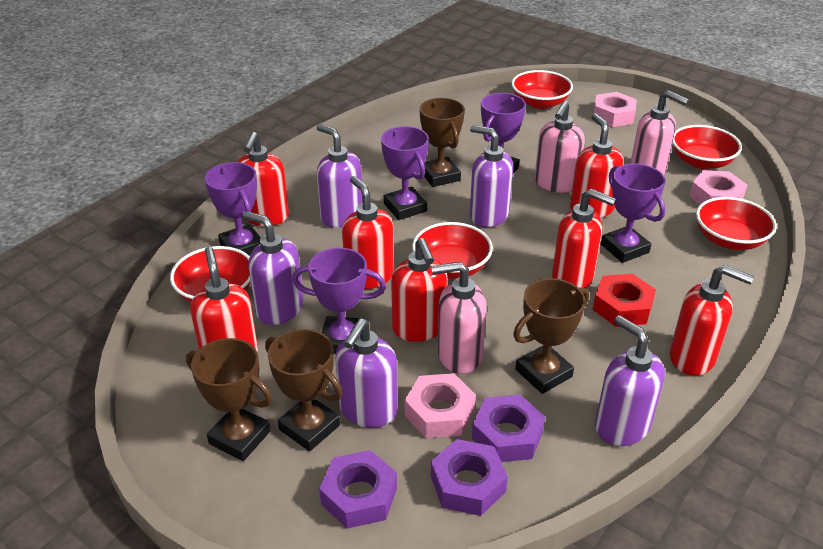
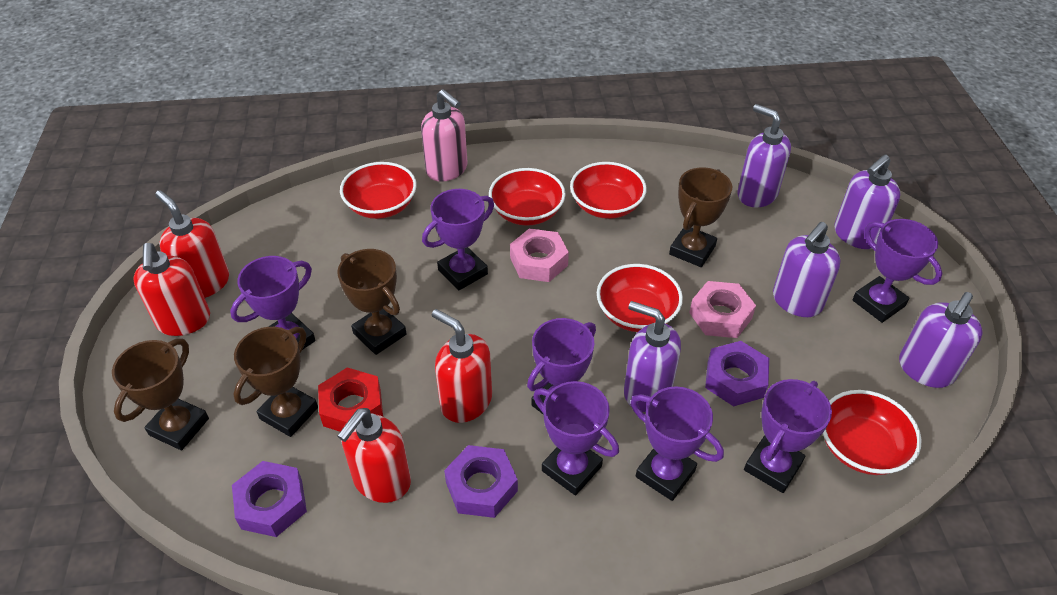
pink nut: [405,373,476,438] [593,92,637,127] [689,170,747,205] = 3 -> [510,228,569,282] [689,281,756,338] = 2
pink soap dispenser: [431,262,487,374] [535,101,585,193] [630,90,689,175] = 3 -> [421,89,468,182] = 1
purple trophy: [205,162,261,256] [292,248,386,353] [381,126,429,220] [481,93,526,173] [601,164,666,263] = 5 -> [230,256,316,349] [422,189,494,290] [527,318,596,414] [533,381,619,495] [631,386,724,501] [744,379,832,493] [852,219,942,323] = 7
red soap dispenser: [190,247,258,351] [238,132,289,226] [342,176,394,289] [391,238,447,342] [552,189,616,289] [570,113,623,218] [670,265,754,376] = 7 -> [133,243,210,336] [155,190,229,298] [337,408,411,503] [432,309,492,423] = 4

